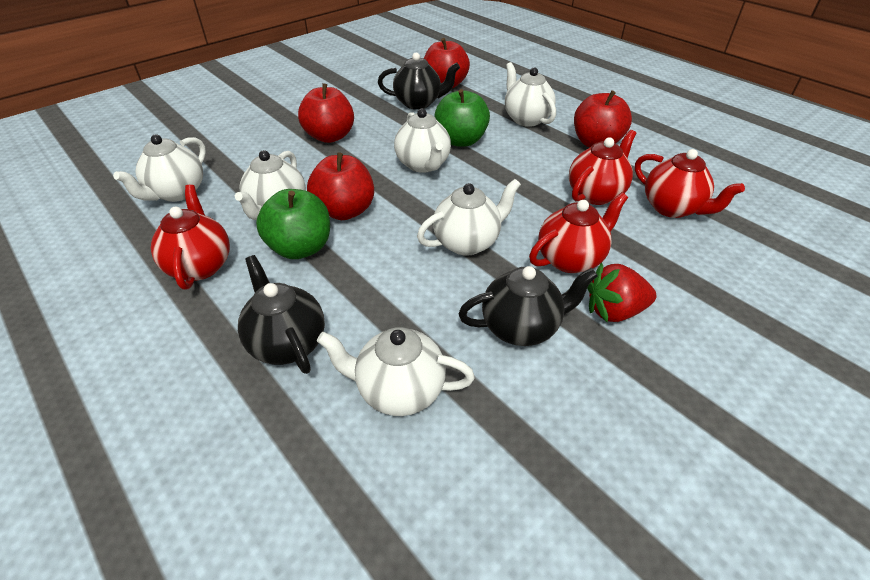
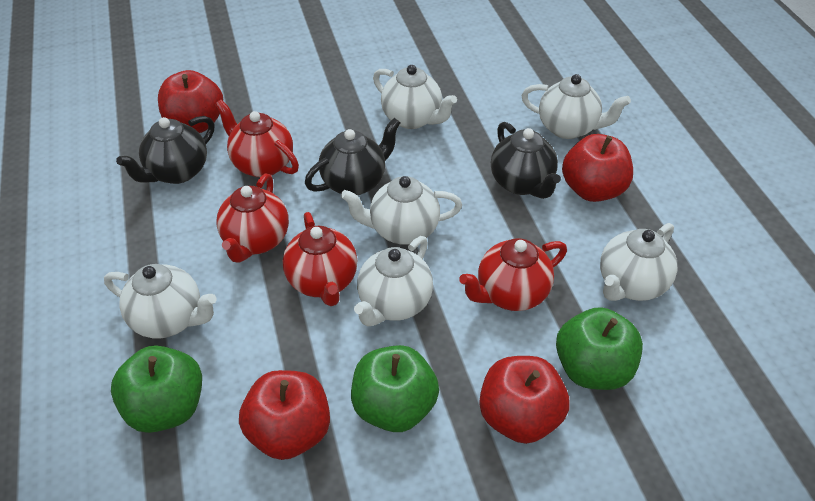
green apple: [256,189,330,259] [434,89,490,147] = 2 -> [111,345,202,433] [351,345,439,432] [556,307,643,390] = 3
red strawberry: [587,262,656,322] = 1 -> none = 0

